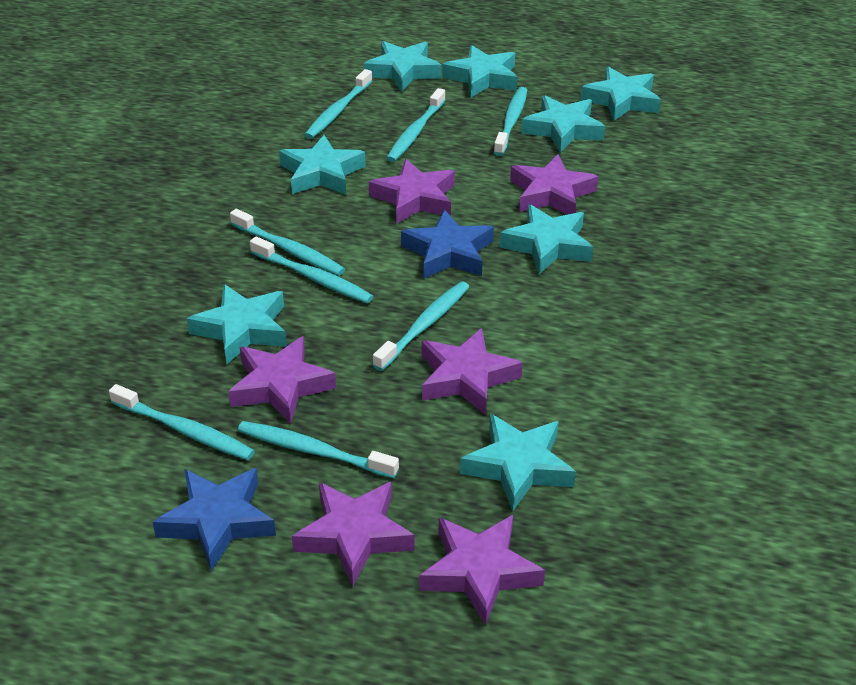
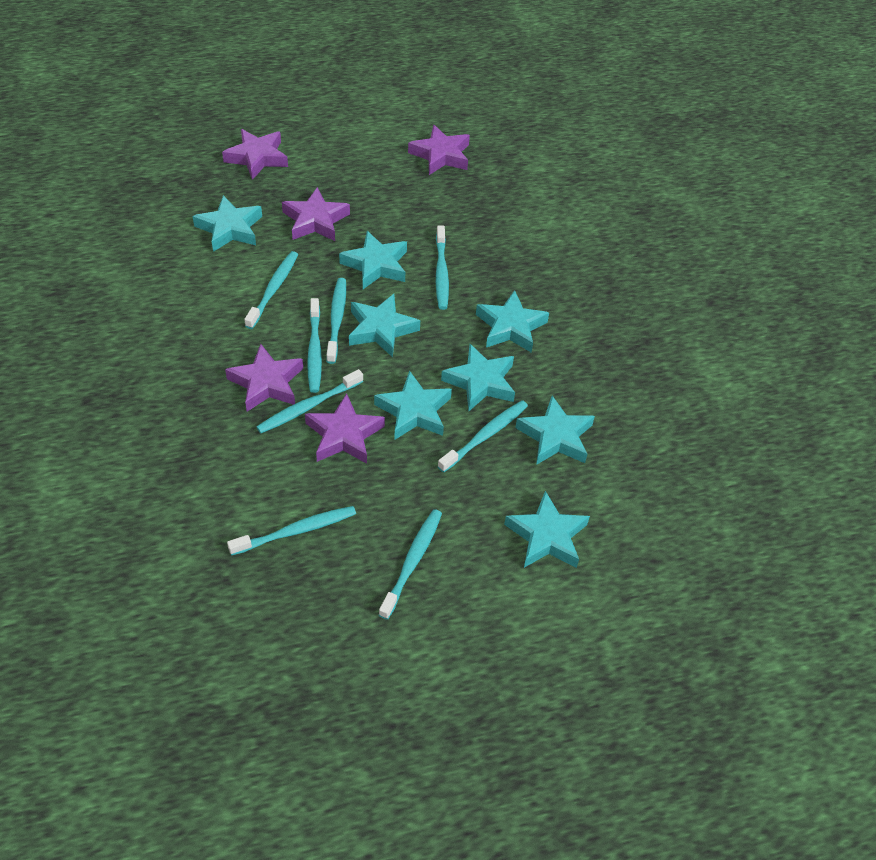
blue star: [152,468,276,571] [401,209,494,279] = 2 -> none = 0
purple star: [228,336,336,424] [292,482,415,586] [369,159,455,224] [419,515,545,626] [422,328,523,415] [510,155,598,215] = 6 -> [222,129,288,180] [225,344,303,412] [282,187,350,241] [305,393,385,464] [408,125,470,175] = 5

